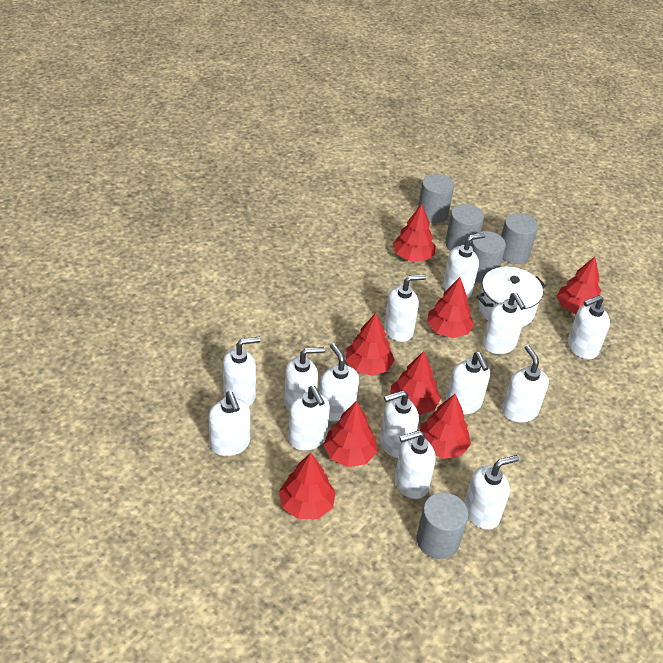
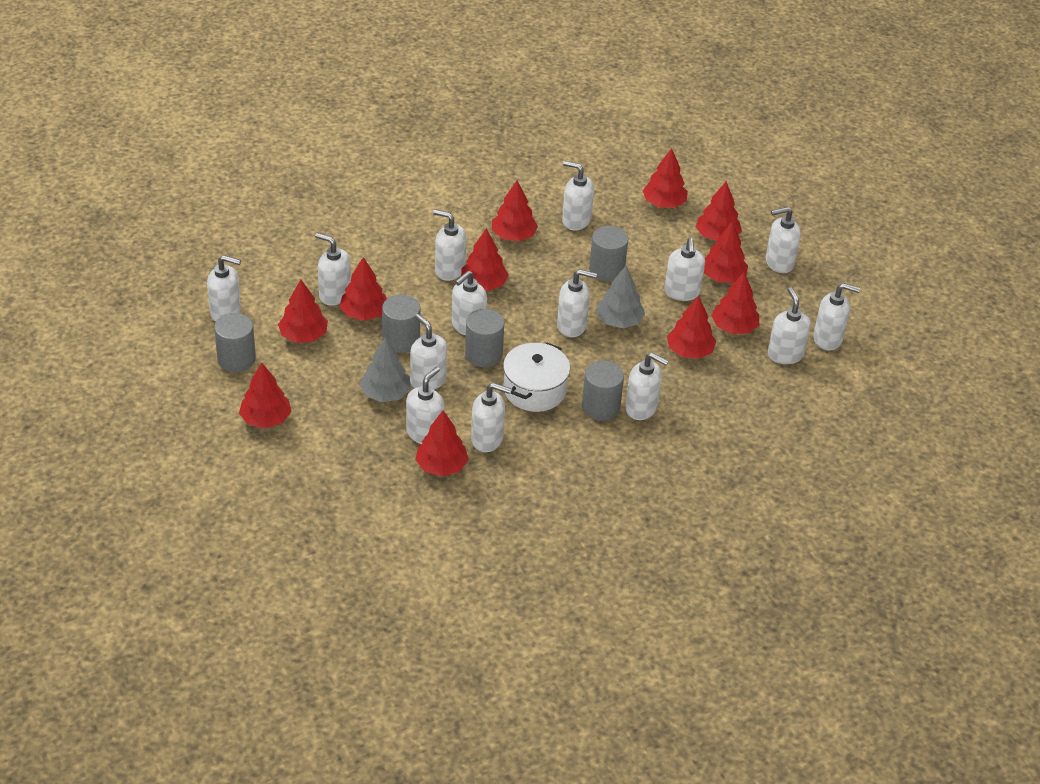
grey tree: none = 0 -> [360,337,411,402] [597,266,645,328] = 2
red tree: [279,453,336,519] [323,401,377,467] [345,313,395,376] [390,351,441,415] [393,204,436,261] [420,394,471,459] [427,277,474,338] [556,257,601,314] = 8 -> [239,363,292,428] [278,280,328,343] [339,257,387,321] [415,410,469,476] [461,228,509,291] [492,181,538,241] [643,148,688,208] [667,296,716,359] [696,182,742,241] [704,221,748,283] [711,272,759,334] = 11

